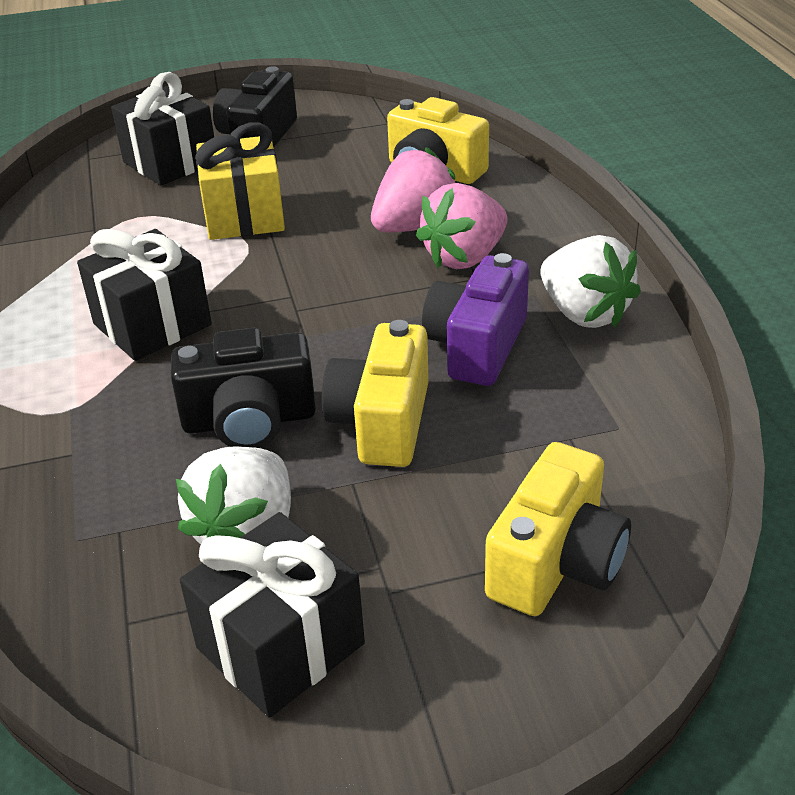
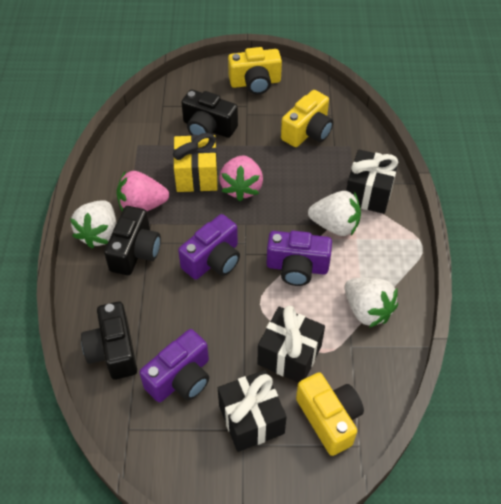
black camera: [171,328,316,448] [213,66,297,148] = 2 -> [81,302,137,380] [104,206,161,275] [181,89,238,138] = 3
purple camera: [422,253,529,386] = 1 -> [139,329,209,402] [178,214,240,280] [267,231,332,286] = 3
white strawberry: [176,446,291,544] [540,235,641,328] = 2 -> [70,200,116,248] [308,191,361,236] [345,278,398,328] = 3

